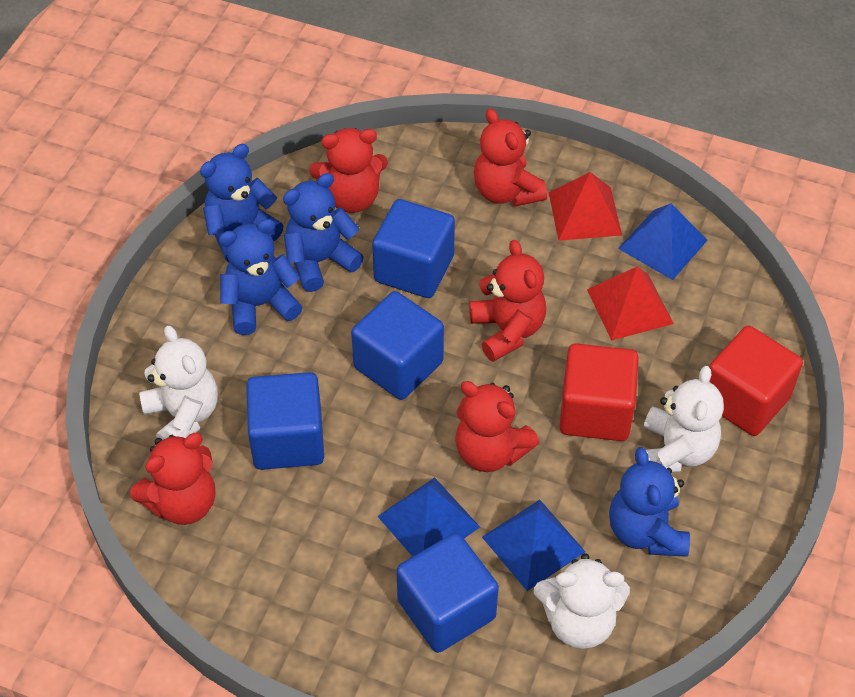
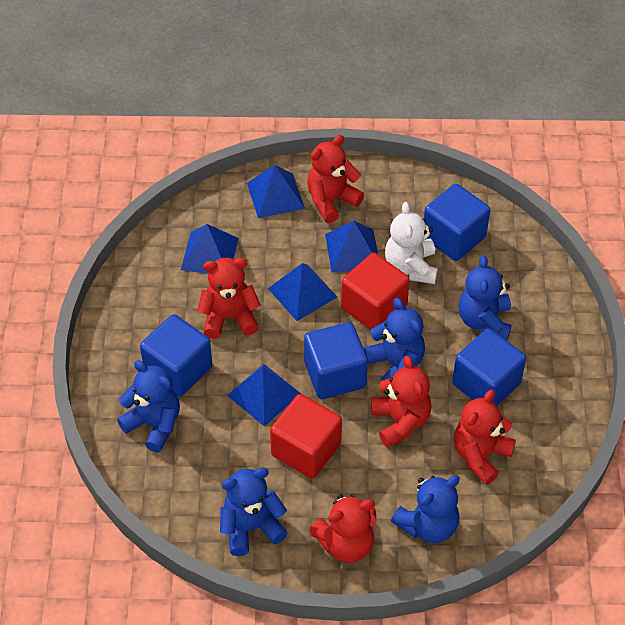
blue pyramid: [377,477,480,557] [482,500,586,591] [618,203,708,280] = 3 -> [181,224,239,274] [227,364,301,427] [247,165,305,218] [268,263,337,321] [325,221,378,273] = 5
blue teddy bear: [200,144,283,262] [219,219,303,335] [283,173,364,292] [609,447,690,557] = 4 -> [117,360,180,453] [220,467,288,556] [363,298,425,381] [391,475,460,543] [458,255,511,340] = 5
red pyramid: [549,172,622,241] [587,266,674,341] = 2 -> none = 0
white teddy bear: [139,325,218,440] [534,553,630,649] [644,366,724,473] = 3 -> [385,202,438,284] = 1

